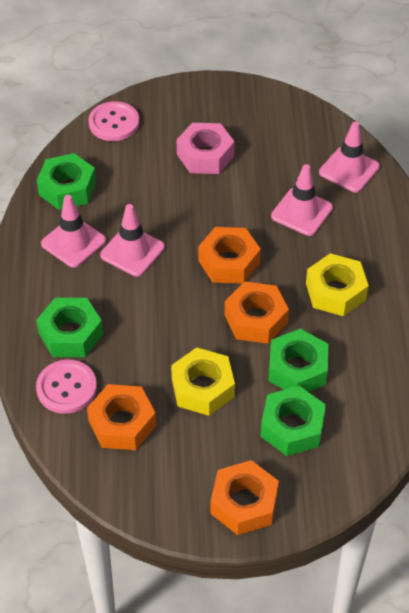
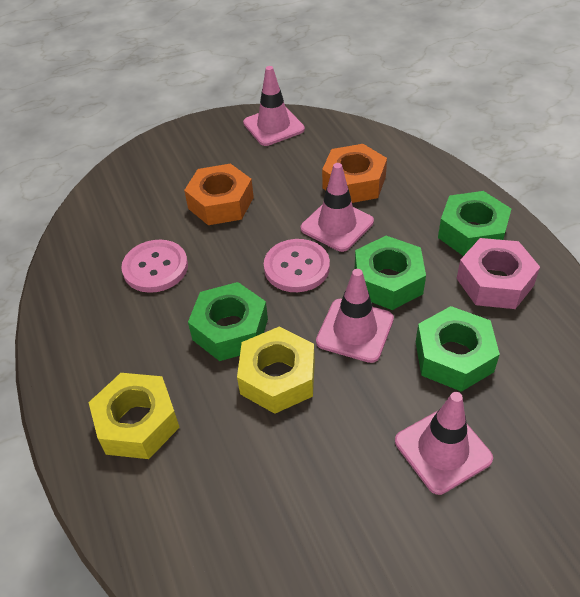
orange nut: [87,384,156,450] [198,227,261,284] [211,460,279,535] [225,282,289,344] = 4 -> [184,164,254,225] [322,144,387,203] = 2

